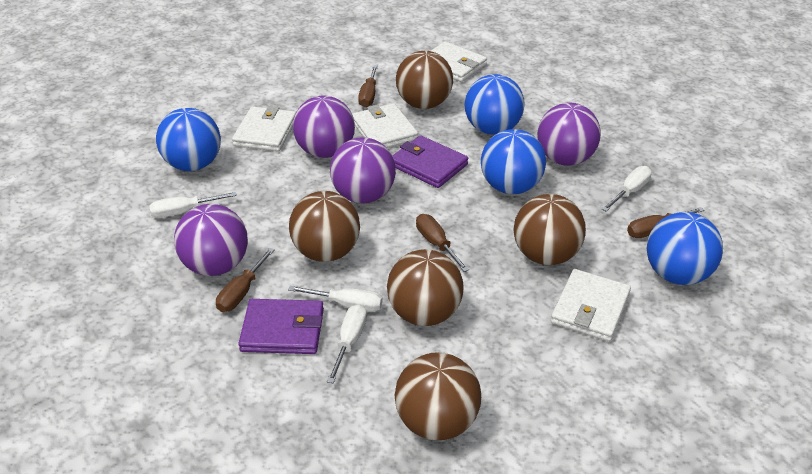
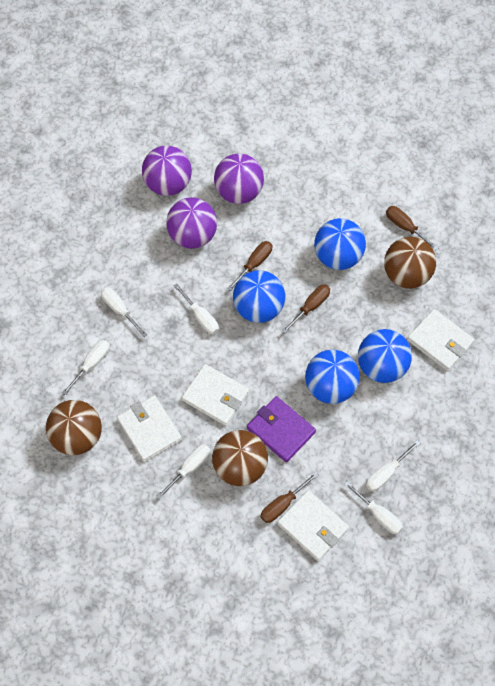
brown ball: [289,191,360,262] [387,249,463,326] [395,352,481,440] [396,51,453,109] [514,194,586,265] = 5 -> [46,400,102,455] [212,430,268,486] [384,237,436,289] = 3
purple ball: [174,204,248,276] [293,96,355,158] [330,137,396,203] [537,103,601,166] = 4 -> [142,146,192,196] [166,197,217,249] [214,153,264,204] = 3
purple wallet: [238,299,324,354] [392,135,468,188] = 2 -> [247,396,316,462] = 1
white screwdriver: [149,192,237,218] [288,286,383,312] [327,304,367,383] [602,166,652,212] = 4 -> [62,340,110,395] [101,287,147,337] [156,444,211,499] [174,283,219,335] [344,481,403,534] [366,440,420,491] = 6

